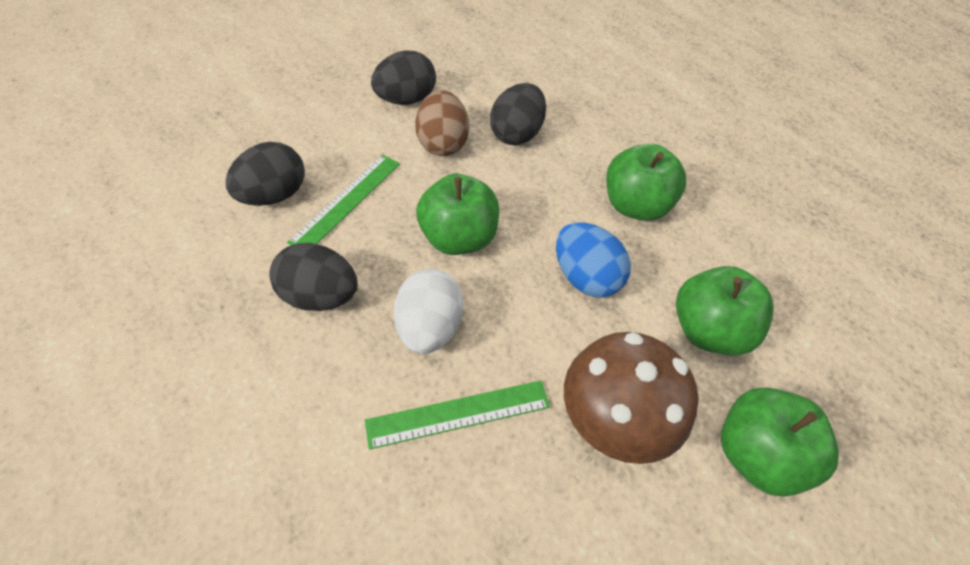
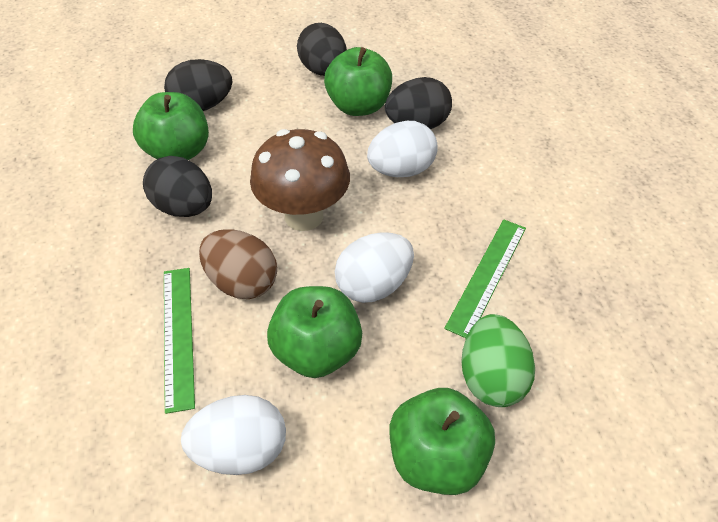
blue egg: [556,222,631,298] = 1 -> none = 0
green egg: none = 0 -> [461,314,535,407] = 1
white egg: [394,269,464,354] = 1 -> [181,395,286,475] [335,232,414,303] [367,121,438,177] = 3

